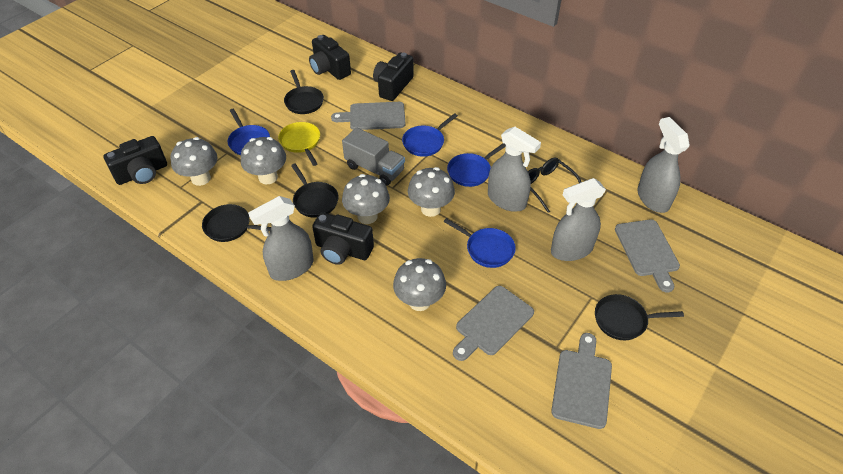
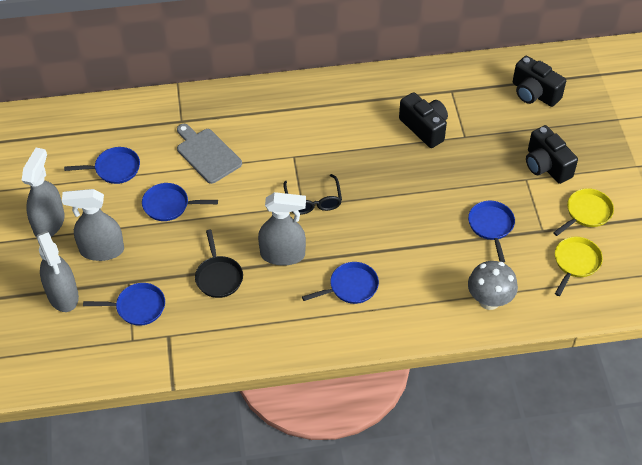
black camera: [103,136,167,185] [309,35,351,80] [312,212,374,265] [373,53,414,101] = 4 -> [399,92,448,148] [513,56,566,107] [526,125,578,184] = 3
black pan: [202,204,271,242] [284,70,324,114] [291,164,339,218] [595,294,684,340] = 4 -> [195,230,243,298] = 1
blue pan: [227,109,270,155] [402,113,458,157] [444,218,516,268] [447,143,506,187] = 4 -> [64,147,140,184] [83,283,165,326] [142,183,218,221] [302,262,379,304] [468,201,515,263] = 5
grey cutting board: [331,102,406,130] [453,286,534,361] [551,333,612,429] [615,219,680,292] = 4 -> [177,124,242,184] = 1
grey mushroom: [171,137,217,186] [241,137,286,185] [342,174,390,224] [393,258,446,311] [408,167,455,217] = 5 -> [468,261,518,310] = 1
grey truck: [342,127,405,185] = 1 -> none = 0
yellow pan: [278,122,320,166] = 1 -> [553,188,614,236] [555,237,603,296] = 2

